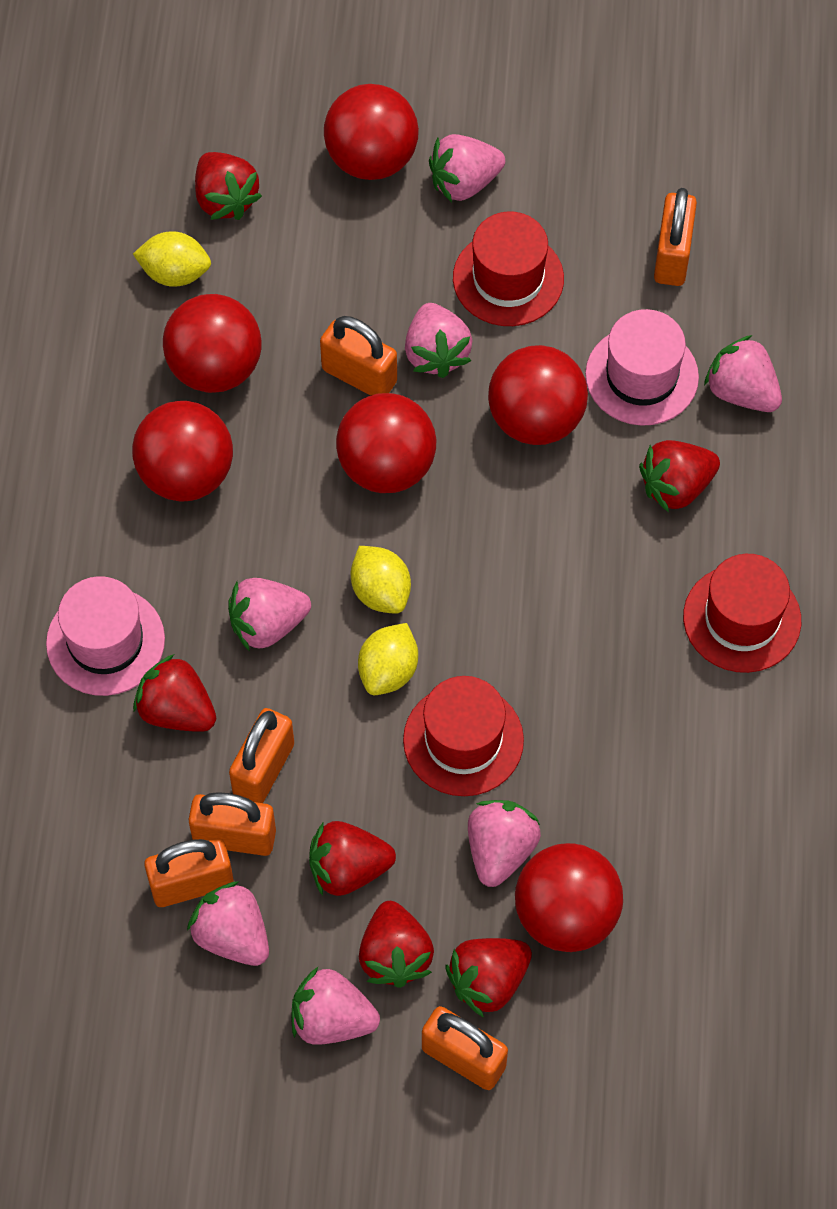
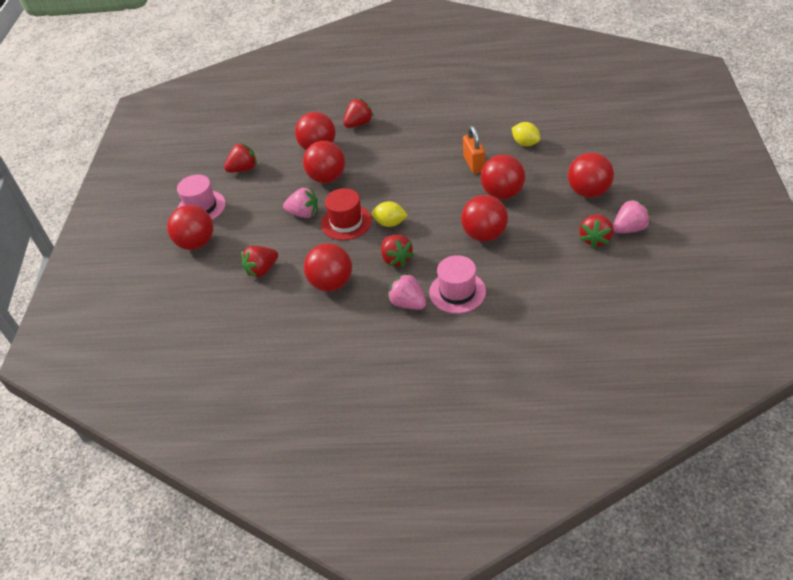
orange padlock: [144,838,234,907] [188,792,276,856] [229,708,294,803] [320,316,397,396] [422,1006,508,1090] [654,188,697,286] = 6 -> [463,126,485,174] = 1
pink strawberry: [187,881,269,966] [228,578,311,650] [291,967,380,1045] [405,303,473,378] [429,134,505,202] [468,800,541,887] [704,335,782,412] = 7 -> [283,188,318,218] [387,273,426,310] [613,199,651,233] = 3
red ball: [132,401,233,501] [163,294,262,393] [324,84,419,180] [336,393,436,493] [488,345,588,445] [515,843,623,952] = 6 -> [167,205,214,250] [295,112,336,150] [303,141,345,183] [304,243,352,292] [461,195,508,242] [481,154,525,199] [568,152,614,198] = 7
red hat: [403,676,524,796] [453,211,564,326] [683,554,801,673] = 3 -> [321,188,372,240] = 1
red strawberry: [133,654,216,732] [195,152,262,220] [309,821,396,896] [359,901,434,988] [446,938,532,1017] [639,440,720,512] = 6 -> [224,143,257,172] [241,246,278,277] [343,98,374,128] [381,235,414,267] [579,214,613,248] = 5
yellow lemon: [133,231,211,287] [350,546,411,614] [358,623,418,695] = 3 -> [372,201,408,227] [512,122,540,146] = 2

